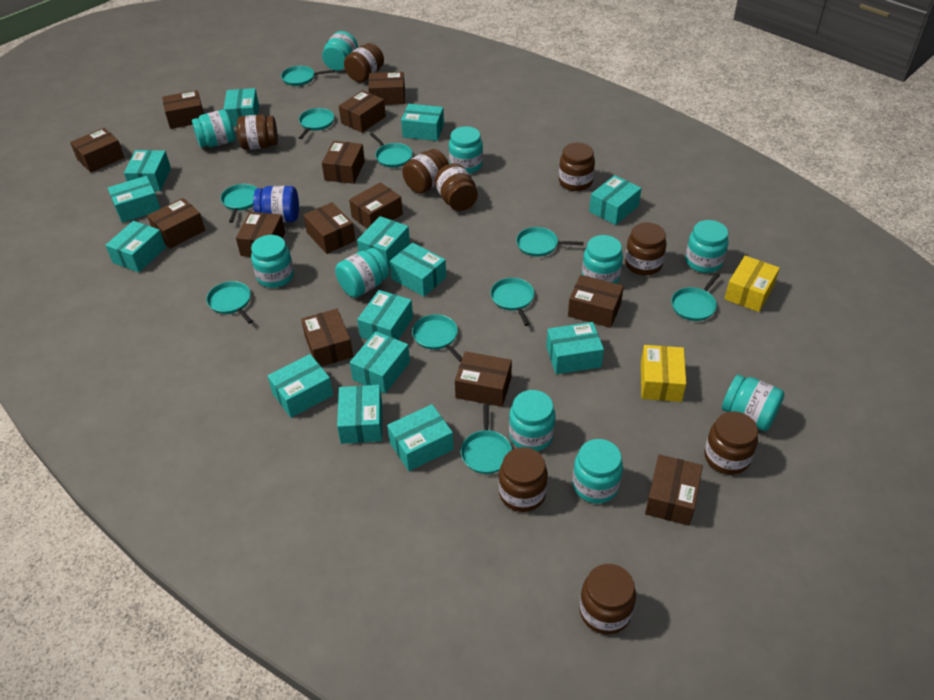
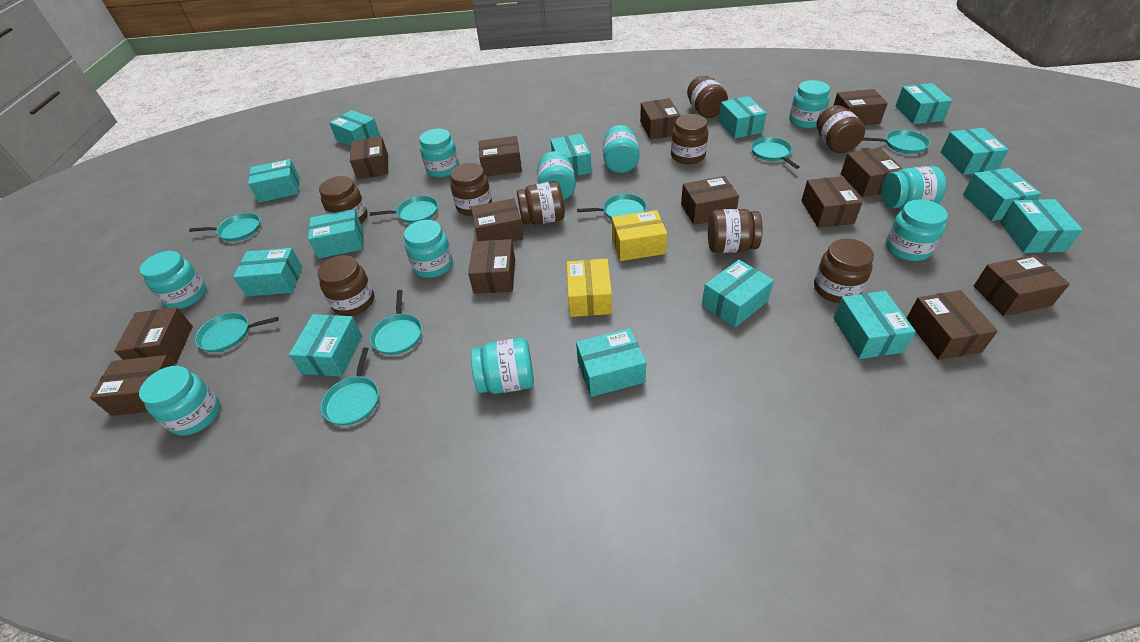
blue jar: [253,186,299,222] = 1 -> none = 0
turquoise pan: [206,281,253,324] [221,184,257,223] [281,66,335,86] [299,108,334,139] [370,133,412,168] [412,314,462,362] [461,404,512,474] [490,278,534,326] [516,227,584,257] [671,273,720,321] = 10 -> [189,213,260,242] [195,313,279,352] [321,347,379,426] [370,196,438,224] [370,290,422,355] [577,194,647,220] [751,137,799,169] [862,130,930,154] = 8

